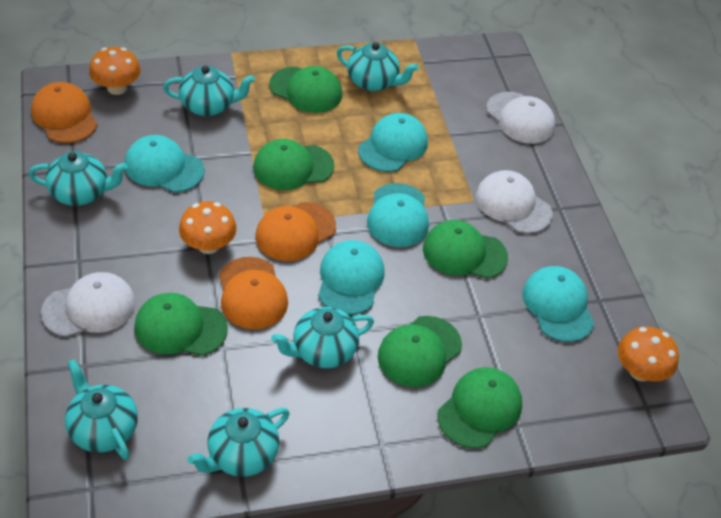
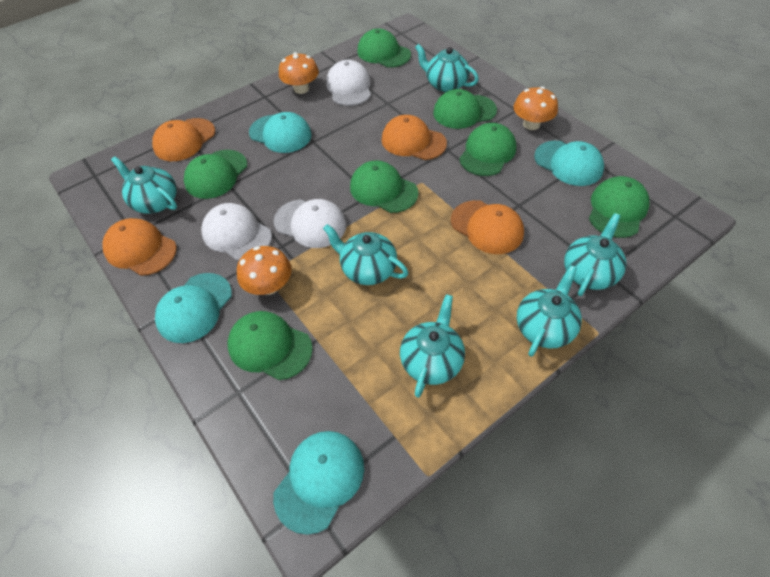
green cap: [134,293,228,356] [253,139,334,190] [269,66,342,113] [378,316,462,387] [423,220,508,278] [437,367,522,448] = 6 -> [184,150,247,199] [227,311,313,380] [350,160,419,213] [357,28,411,68] [433,89,497,129] [459,123,516,176] [589,176,650,238] = 7
orange cap: [31,82,98,143] [219,257,288,329] [256,202,336,261] = 3 -> [102,218,177,276] [152,118,215,161] [382,115,447,160] [451,200,524,254] = 4
turquoise cap: [125,135,205,193] [318,240,385,315] [358,113,428,172] [367,183,429,247] [522,266,595,342] = 5 -> [155,273,232,343] [249,112,312,153] [273,431,364,535] [534,141,604,186] = 4

